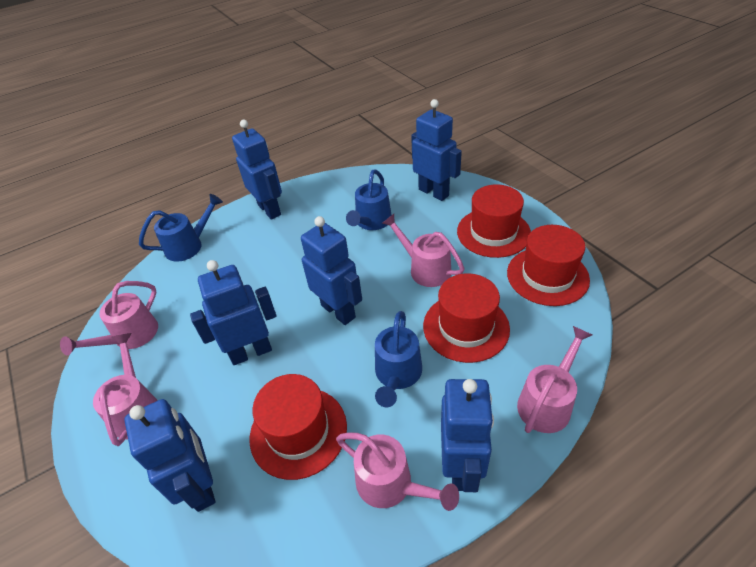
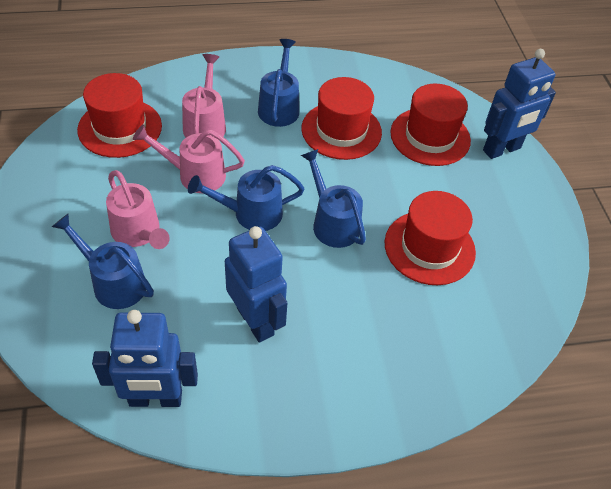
blue robot: [124,399,215,512] [190,260,277,365] [232,120,282,220] [301,216,362,325] [411,99,462,201] [441,379,494,492] = 6 -> [92,310,198,407] [225,226,287,343] [483,49,556,159] = 3
blue watering can: [139,194,223,262] [346,169,392,230] [375,311,422,407] = 3 -> [52,214,154,309] [188,165,304,231] [258,39,299,127] [301,149,366,248] = 4
pink watering can: [60,281,158,355] [93,333,158,446] [336,432,459,511] [382,214,465,287] [517,326,592,433] = 5 -> [106,170,170,249] [133,124,245,193] [182,54,226,137] = 3

